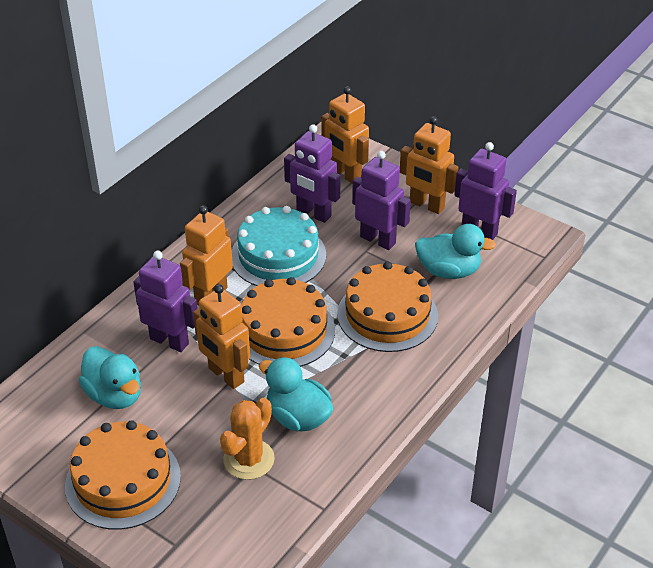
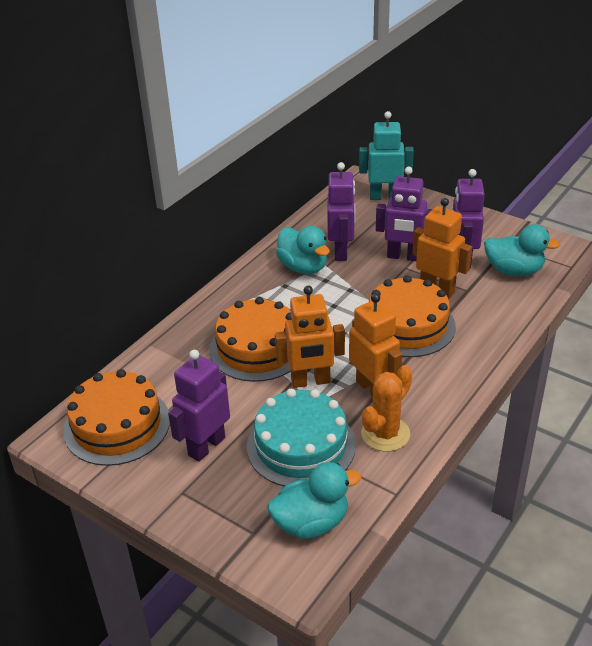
orange robot: [180,205,233,306] [193,284,250,389] [321,86,369,184] [400,116,459,214] = 4 -> [275,286,345,388] [349,293,402,397] [412,198,472,298] = 3
turquoise robot: none = 0 -> [359,111,414,200] = 1

